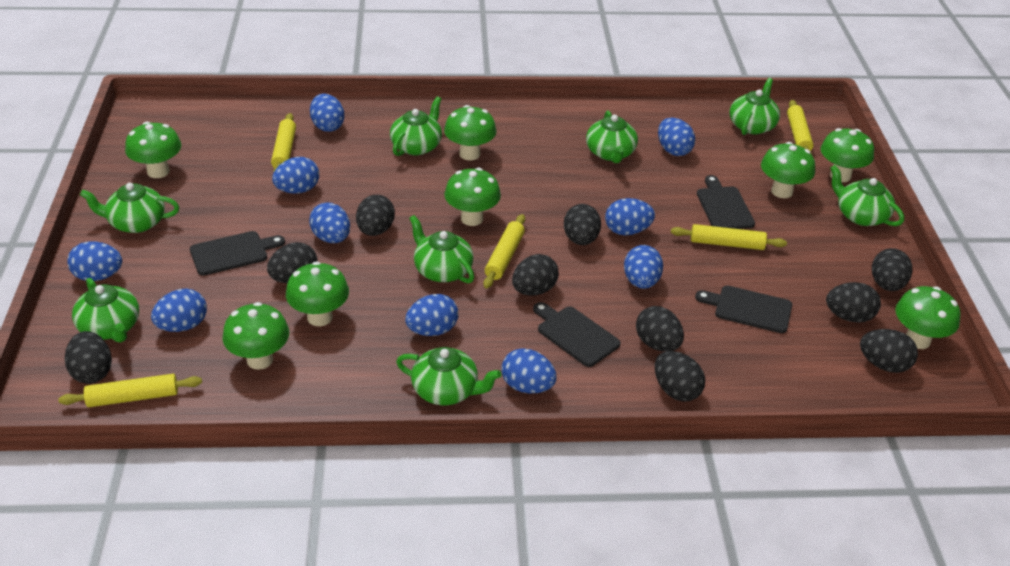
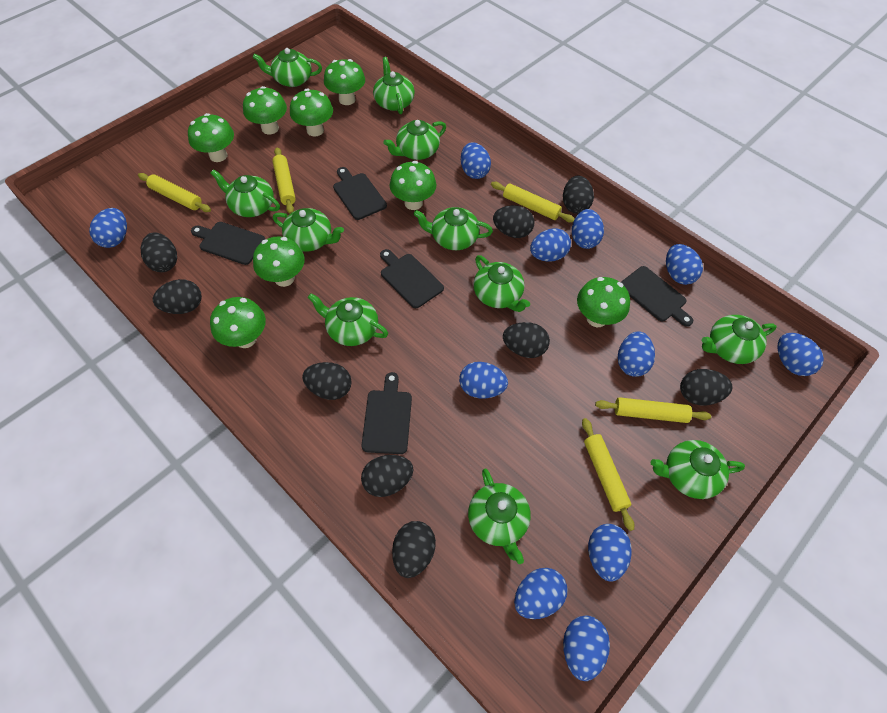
black cutting board: [190,231,285,276] [533,302,621,367] [695,286,792,333] [697,175,755,229] = 4 -> [191,222,265,265] [333,167,387,220] [361,372,412,454] [380,249,444,308] [621,266,693,327] = 5
black egg: [65,331,112,384] [267,242,318,283] [356,195,395,236] [512,254,559,296] [564,204,601,245] [636,306,684,352] [655,351,705,402] [826,282,881,323] [860,329,918,373] [872,248,912,291] = 10 -> [141,232,177,272] [153,279,202,314] [302,362,352,400] [361,455,413,497] [392,521,436,578] [493,205,535,238] [503,322,550,358] [563,175,594,214] [680,369,733,405] = 9
blue egg: [67,241,122,281] [151,289,207,332] [272,157,319,194] [309,202,350,243] [310,93,344,132] [405,294,458,336] [501,348,557,393] [605,198,655,235] [624,245,663,289] [658,118,695,156] = 10 -> [89,208,127,248] [459,362,508,399] [461,142,491,179] [514,568,567,619] [530,228,571,262] [563,616,610,681] [572,209,604,249] [588,524,632,582] [618,331,655,377] [666,244,703,285] [777,333,824,376] = 11
green teapot: [72,278,139,343] [80,183,179,233] [390,96,442,156] [396,347,501,405] [409,215,474,283] [586,111,638,163] [730,78,780,135] [830,165,904,226] = 8 -> [210,169,280,217] [253,48,322,87] [273,208,344,252] [308,293,388,346] [373,57,415,114] [383,120,446,160] [413,207,493,250] [468,469,531,564] [473,255,530,312] [650,440,745,499] [702,315,777,364] = 11

